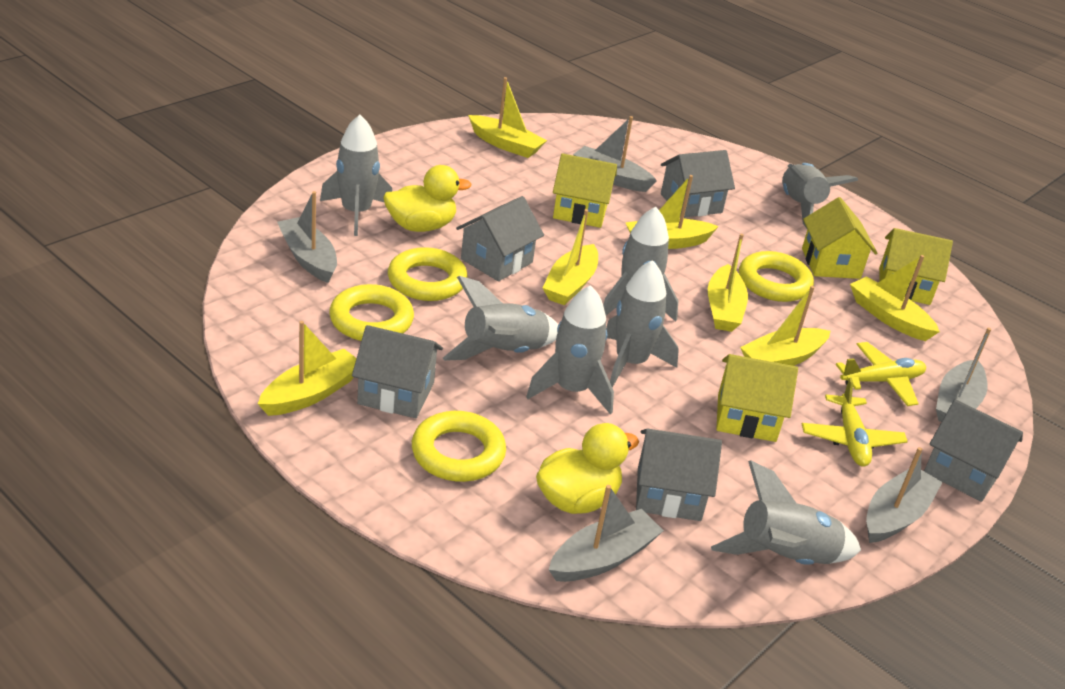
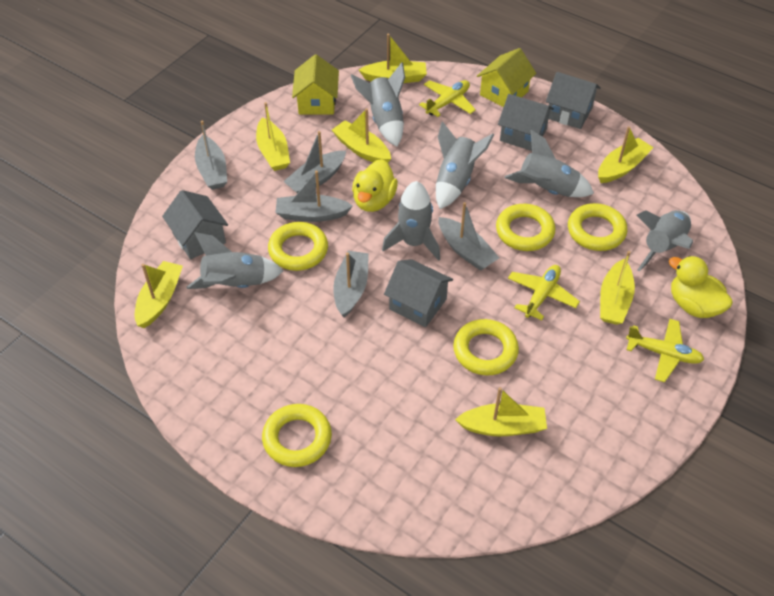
grey house: [352,325,443,418] [456,196,544,281] [636,428,722,521] [661,150,735,218] [924,399,1023,502] = 5 -> [162,190,228,259] [384,259,453,327] [498,94,554,151] [546,72,601,129] = 4
grey rocket: [320,115,392,236] [443,276,558,361] [526,285,614,414] [603,207,678,322] [606,260,679,388] [711,460,861,565] [782,163,858,228] = 7 -> [187,232,283,289] [351,62,405,147] [382,181,440,261] [436,121,494,209] [505,130,594,197] [636,210,693,272] = 6
yellow house: [553,153,617,228] [716,354,798,442] [802,197,877,279] [879,228,953,305] = 4 -> [292,54,339,115] [477,48,536,107] = 2
yellow plane: [802,378,908,467] [836,342,926,406] = 2 -> [419,80,476,117] [508,265,580,320] [626,319,704,382] = 3
yellow ring: [329,284,414,341] [388,247,468,301] [412,411,506,482] [739,251,814,302] = 4 -> [262,404,332,467] [268,222,328,271] [453,319,519,375] [496,204,555,251] [568,203,627,251] = 5

